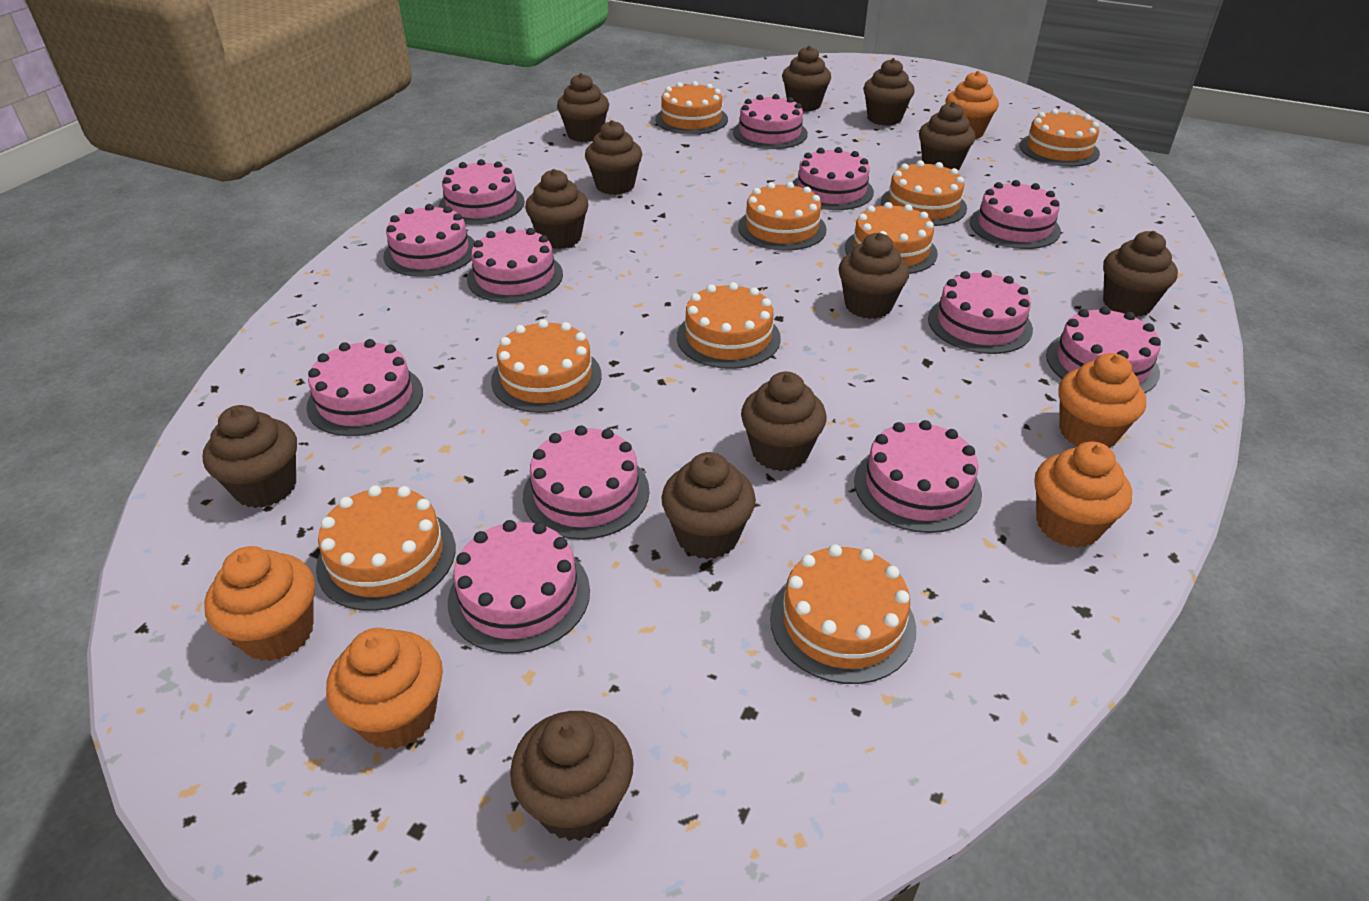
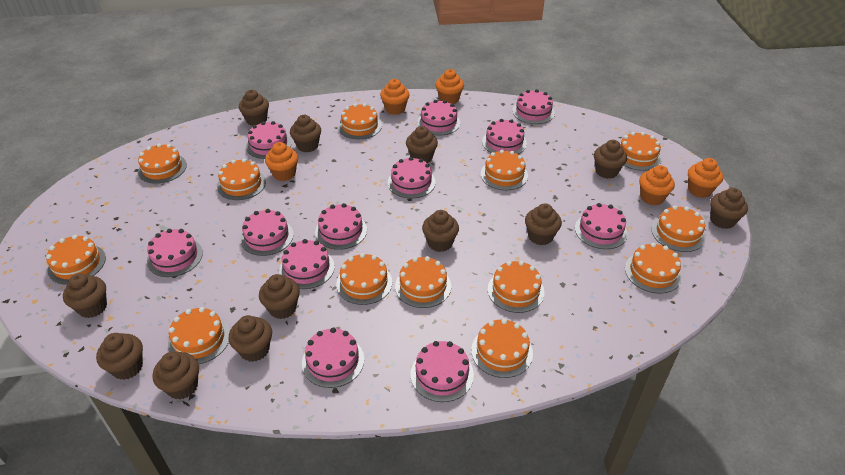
orange cake: [316,485,455,611] [491,319,602,413] [656,81,728,135] [677,282,781,369] [738,182,827,251] [770,544,916,684] [845,202,938,274] [881,160,967,226] [1019,109,1100,167] = 9 -> [46,235,106,285] [138,144,187,184] [168,307,230,364] [217,159,266,200] [336,253,392,305] [338,103,382,139] [395,256,451,308] [471,319,533,378] [481,150,528,190] [488,261,545,313] [620,132,662,171] [625,243,682,293] [651,206,705,252] = 13

